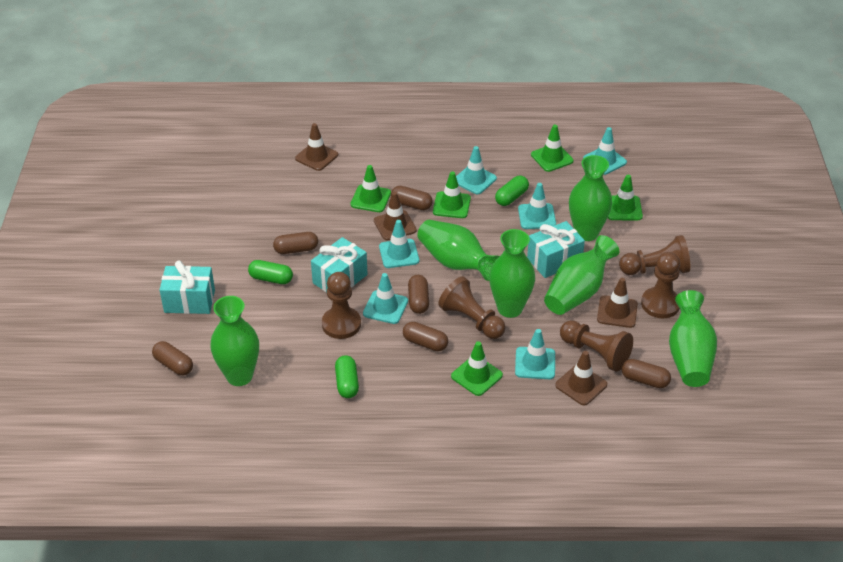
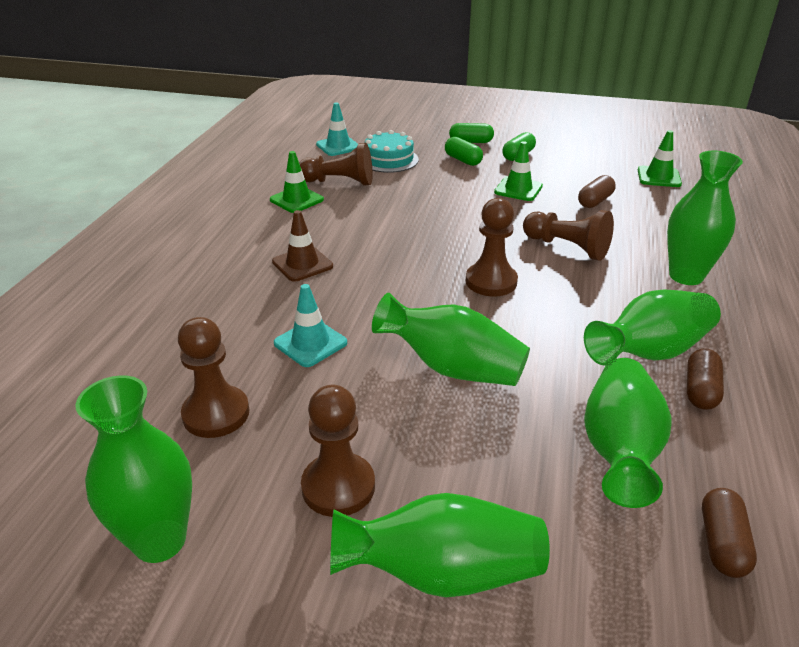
brown capsule: [152,341,193,375] [273,232,318,254] [391,186,433,210] [403,322,448,351] [408,275,429,314] [622,359,671,388] = 6 -> [578,175,616,208] [687,348,724,410] [702,488,757,578] = 3
brown traffic cone: [295,123,338,171] [374,192,417,241] [555,351,607,405] [597,278,638,328] = 4 -> [272,210,333,282] = 1
green traffic cone: [350,165,391,212] [433,171,471,218] [451,341,503,396] [531,125,574,172] [608,175,643,220] = 5 -> [270,151,324,213] [494,141,543,201] [638,130,682,187] = 3
turquoise cake: none = 0 -> [364,130,419,173] = 1
turquoise gift: [160,260,215,314] [311,237,368,292] [527,221,585,278] = 3 -> none = 0
turquoise traffic cone: [363,273,408,324] [379,220,419,268] [456,146,497,194] [515,329,555,379] [518,183,556,229] [583,127,627,175] = 6 -> [274,284,347,367] [316,102,358,156] = 2

